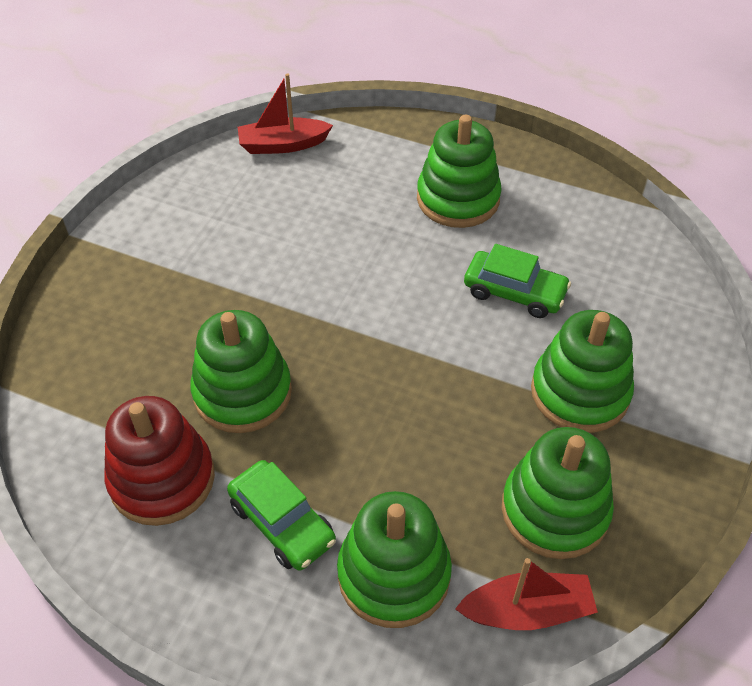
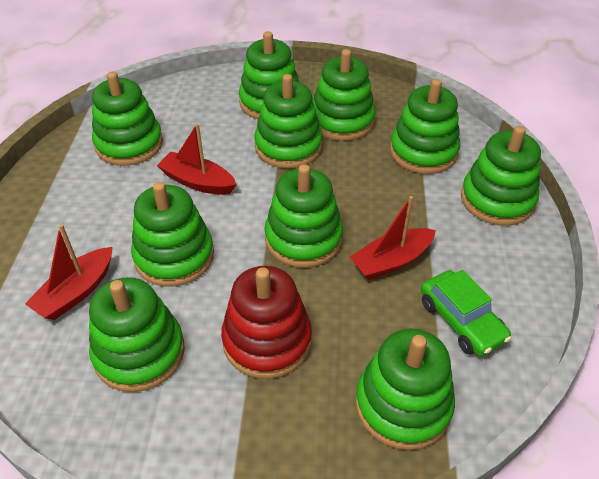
green car: [227,460,336,571] [464,244,571,318] = 2 -> [421,270,511,356] = 1
green stacking toy: [190,310,292,433] [337,491,452,628] [417,115,502,228] [502,427,614,559] [531,310,634,433] = 5 -> [89,277,185,392] [92,72,163,166] [131,182,214,287] [239,31,298,119] [254,74,322,168] [264,164,343,268] [313,49,376,141] [355,329,455,450] [390,79,460,174] [461,126,541,226] = 10
red boat: [238,74,333,154] [455,558,598,630] = 2 -> [25,224,112,320] [157,124,237,195] [350,196,436,280] = 3

